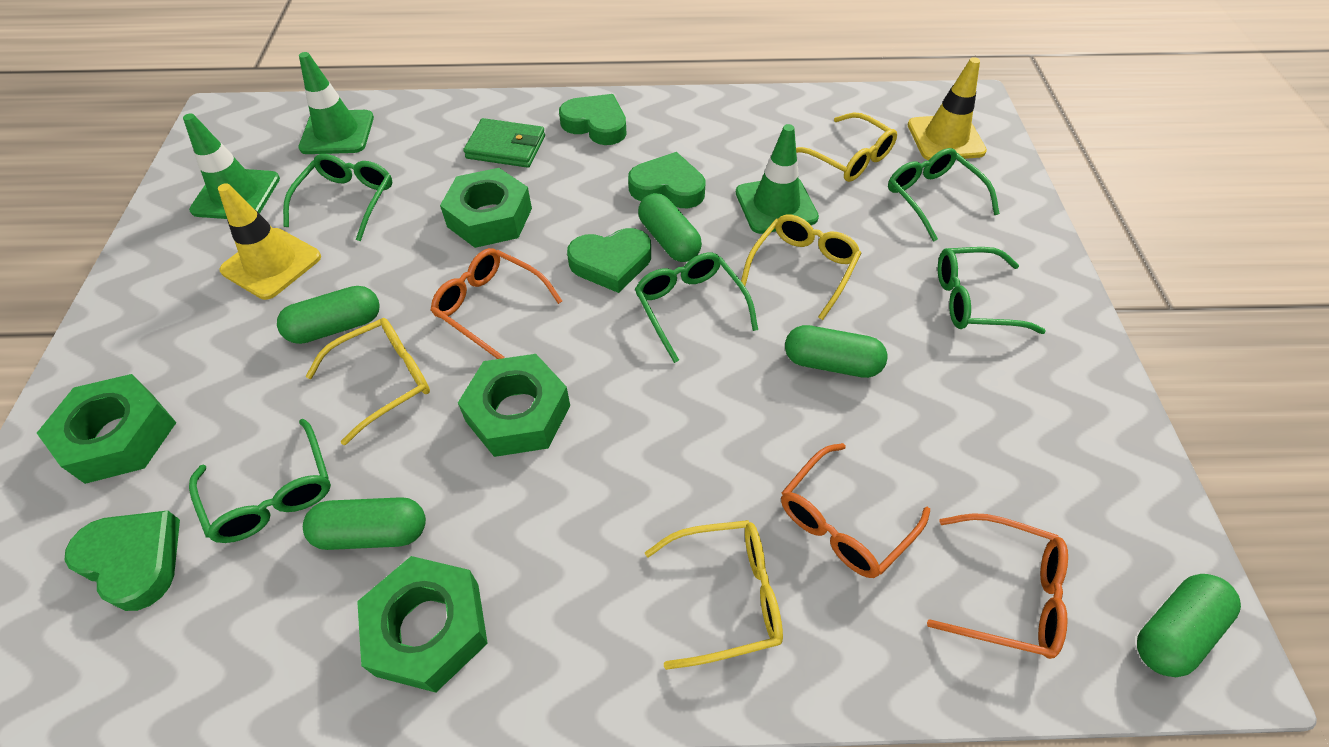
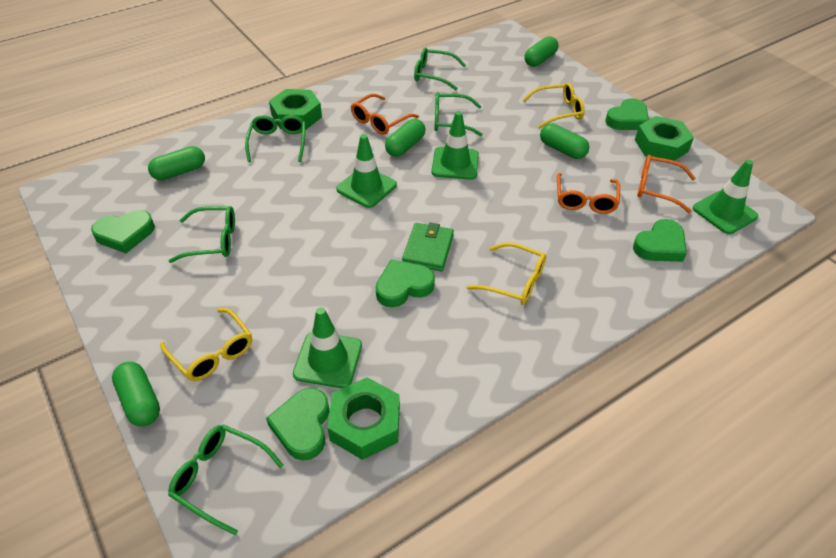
green heart: [65,510,180,611] [559,94,627,145] [567,228,651,293] [628,152,705,208] = 4 -> [91,210,155,253] [266,388,329,461] [376,259,435,308] [605,98,649,130] [633,219,687,262] = 5
green nut: [37,374,176,484] [357,556,488,693] [440,168,532,248] [458,354,570,457] = 4 -> [269,89,322,130] [327,377,400,460] [635,116,694,161] = 3
green traffic cone: [183,114,280,219] [299,52,374,154] [736,124,819,234] = 3 -> [293,307,362,388] [336,134,397,208] [431,111,479,180] [693,160,758,234] = 4
yellow glasses: [306,318,430,445] [645,520,783,670] [741,215,861,320] [796,113,897,182] = 4 -> [160,308,252,381] [467,242,546,305] [523,83,585,128] = 3
yellow traffic cone: [218,183,321,300] [908,57,987,160] = 2 -> none = 0

